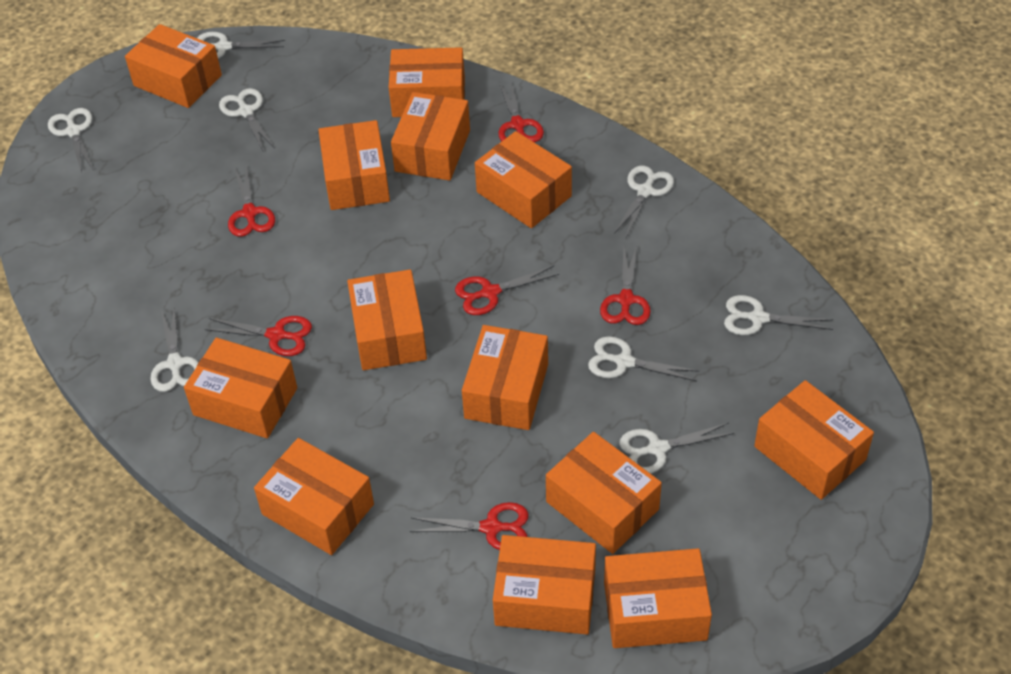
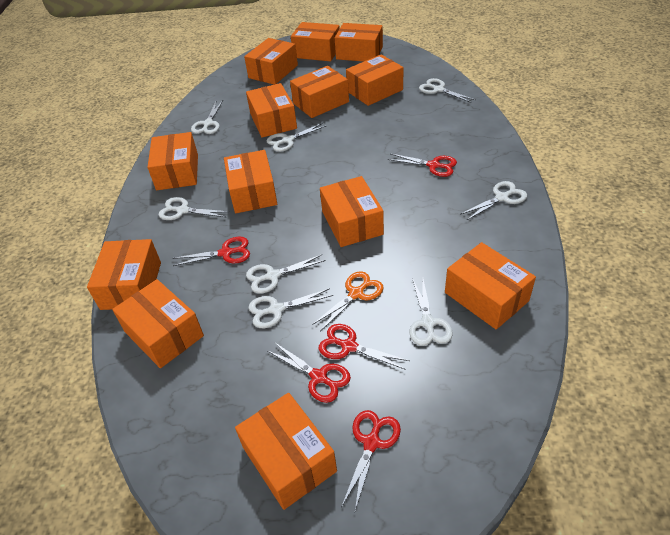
orange scissors: none = 0 -> [312,271,384,331] = 1
red scissors: [205,316,312,356] [228,164,275,237] [410,502,529,550] [455,266,559,315] [498,80,544,142] [600,245,651,325] = 6 -> [173,237,250,266] [268,342,351,403] [319,324,410,370] [342,410,401,511] [388,154,457,177] = 5

